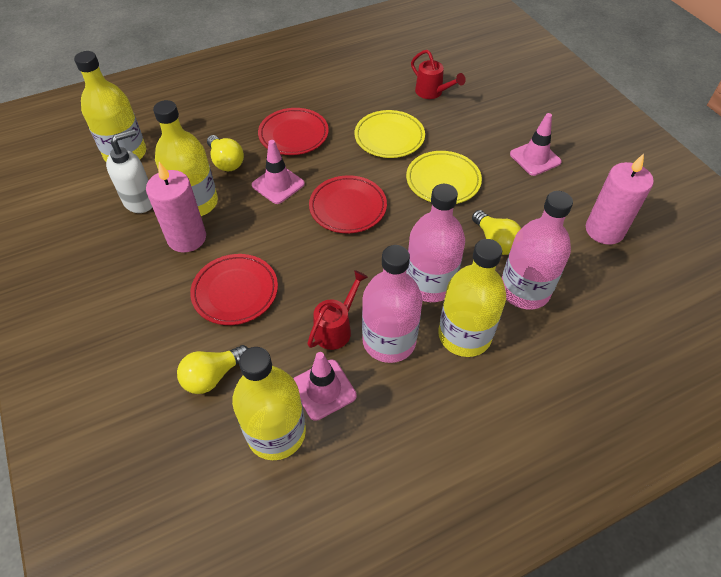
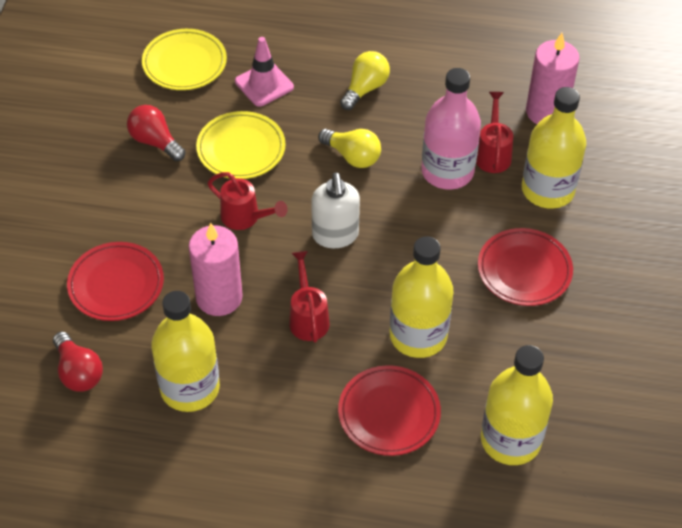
pink bottle: [362,245,423,363] [406,184,465,302] [502,191,573,309] = 3 -> [421,68,481,190] = 1
pink traffic cone: [252,140,305,204] [293,352,357,421] [510,113,562,176] = 3 -> [235,37,294,107] = 1
red light bulb: none = 0 -> [53,332,103,392] [127,105,185,161] = 2
red watering can: [307,270,368,350] [411,50,466,99] = 2 -> [207,172,288,230] [289,251,330,342] [476,92,513,173] = 3
yellow light bulb: [177,345,249,394] [207,135,244,171] [472,210,521,255] = 3 -> [318,129,381,168] [340,51,390,110] = 2

